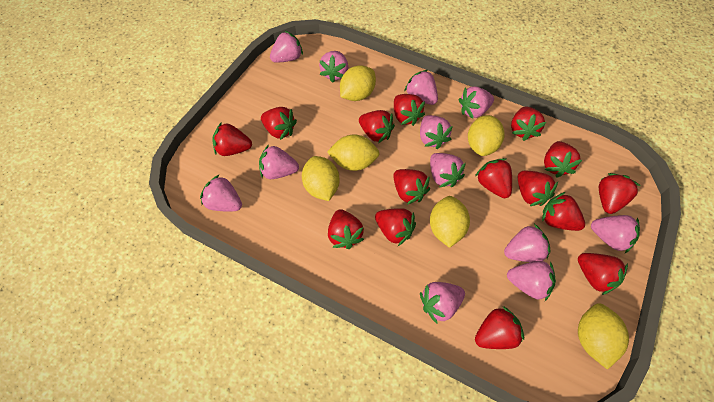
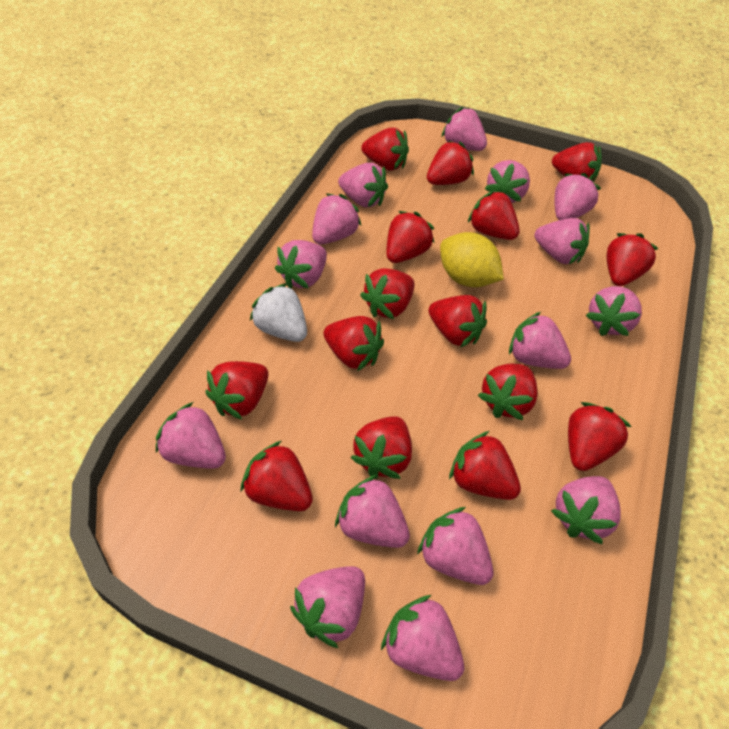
pink strawberry: [200,174,242,211] [259,144,299,179] [270,31,303,63] [319,51,348,83] [404,70,438,105] [420,115,453,149] [420,282,465,323] [430,153,466,187] [458,86,494,119] [504,224,551,262] [507,261,556,301] [591,215,640,253] = 12 -> [156,402,226,469] [275,240,327,289] [290,566,365,648] [312,193,361,245] [335,475,410,548] [338,163,388,208] [381,595,464,681] [417,507,493,585] [442,107,487,151] [485,160,530,203] [509,312,571,369] [535,218,590,264] [551,476,621,544] [555,173,601,220] [585,286,642,336] = 15
white strawberry: none = 0 -> [250,283,307,342] = 1
yellow lemon: [302,156,339,201] [327,134,380,171] [340,65,376,101] [430,196,470,248] [468,115,504,156] [578,303,629,370] = 6 -> [440,232,504,287] = 1

